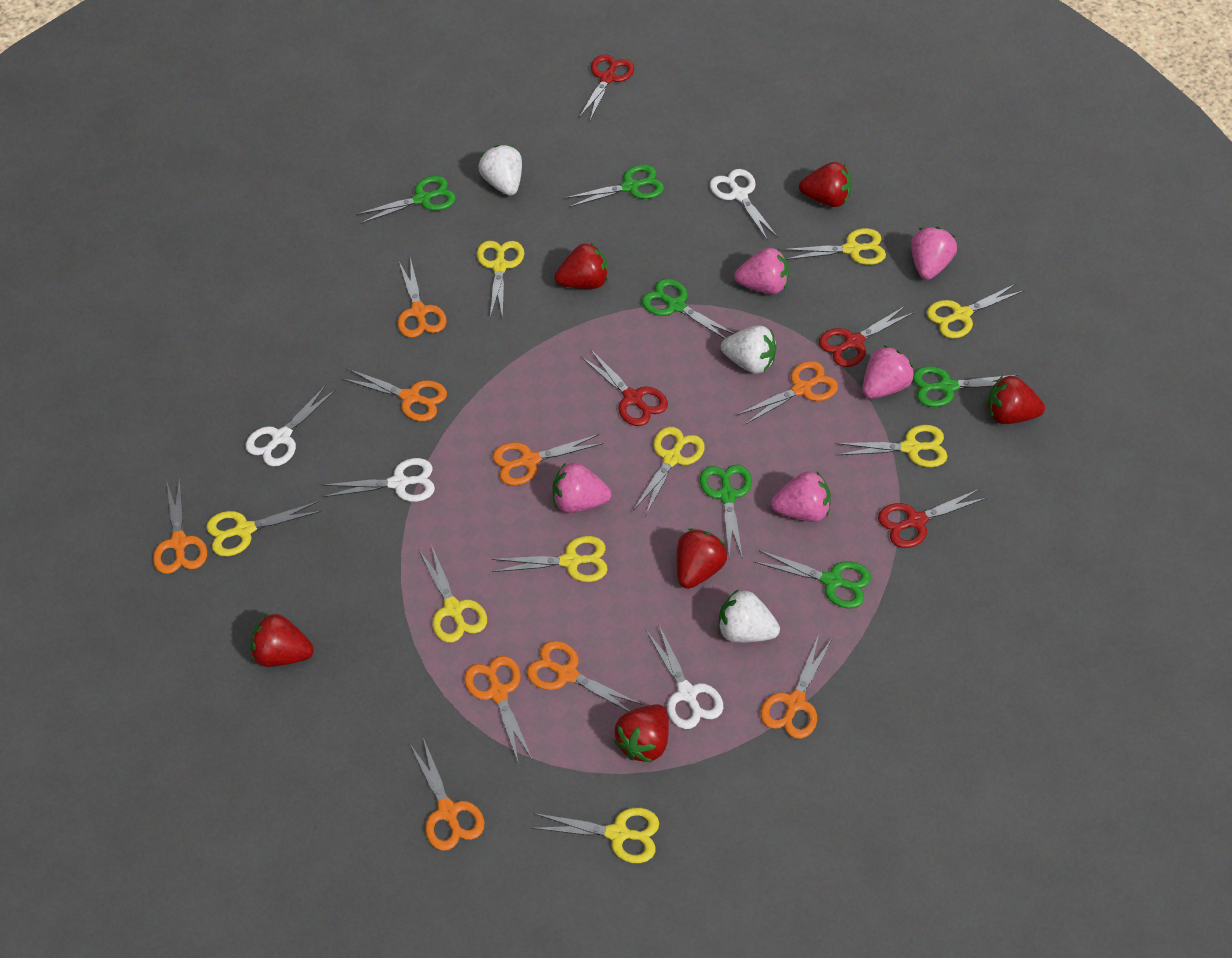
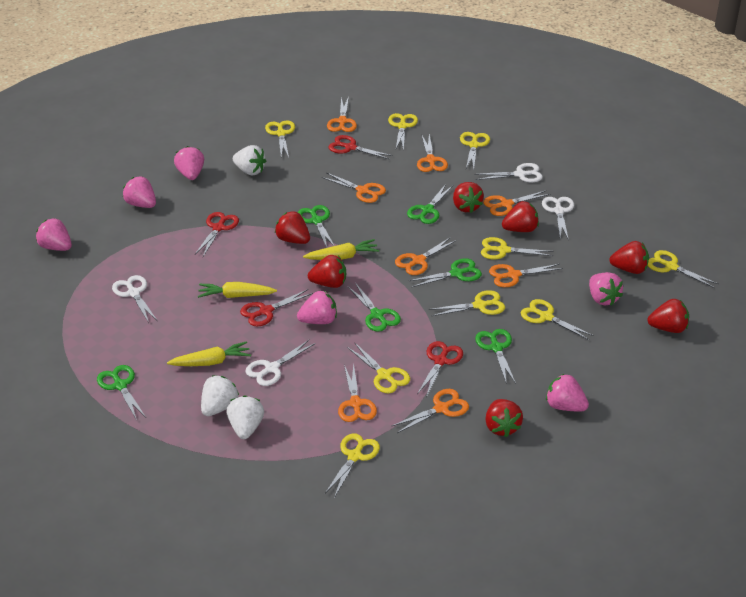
orange scissors: [153,477,207,574] [342,368,447,421] [397,257,447,338] [410,738,484,851] [464,656,532,764] [493,434,604,486] [527,641,643,712] [738,361,838,425] [760,635,832,739] = 9 -> [322,173,386,203] [327,97,357,132] [338,363,377,422] [392,389,469,433] [395,237,457,275] [417,134,448,172] [483,190,550,216] [489,264,563,287] = 8
pink strawberry: [552,462,612,513] [734,248,789,294] [771,471,831,522] [862,345,914,399] [911,227,957,280] = 5 -> [36,218,72,251] [123,176,156,208] [174,146,204,180] [297,291,337,324] [546,374,589,412] [589,272,623,306] = 6
red strawberry: [250,613,314,667] [554,243,608,289] [614,704,669,763] [677,529,727,589] [799,162,852,207] [987,376,1045,424] = 6 -> [275,211,310,244] [308,255,346,288] [453,182,484,213] [485,399,523,437] [502,201,539,232] [609,241,649,274] [648,299,689,333] = 7
yellow carrot: none = 0 -> [167,341,251,366] [198,282,277,298] [303,239,379,260] = 3

